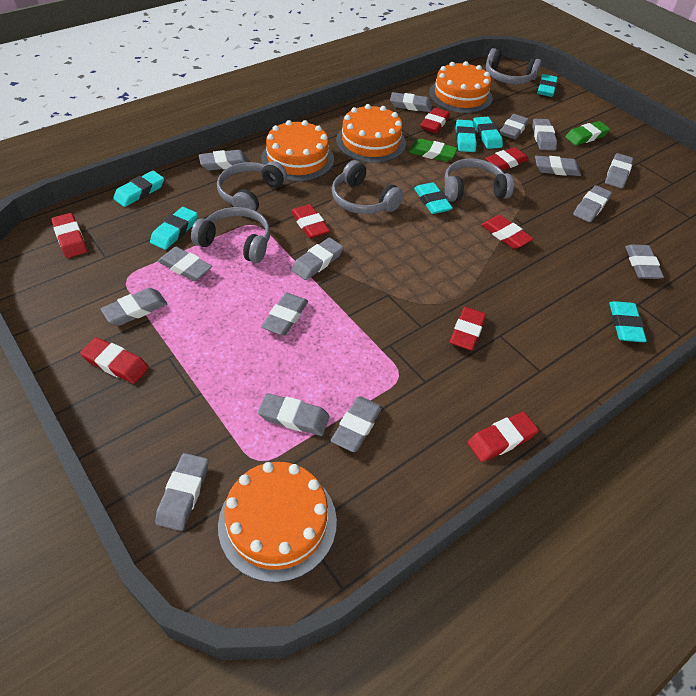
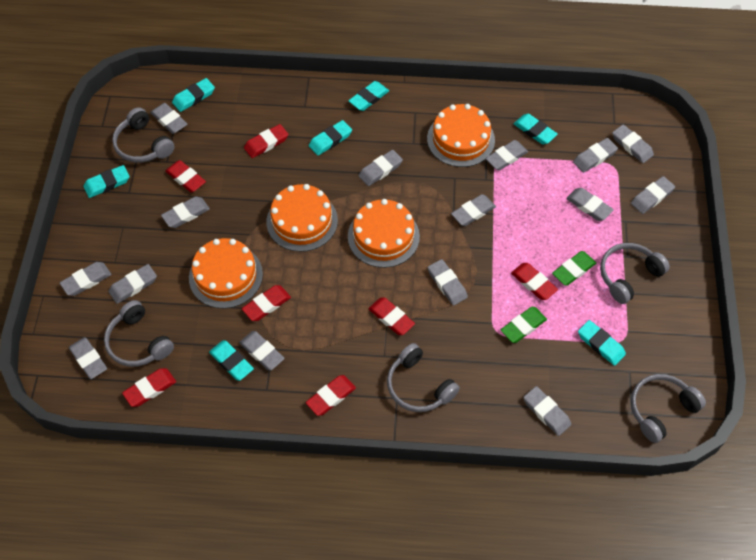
red eraser: [51,213,87,258] [80,337,149,384] [291,204,330,238] [420,108,450,133] [450,307,486,351] [467,412,539,462] [481,215,533,249] [485,147,528,170] = 8 -> [122,368,176,407] [165,160,206,193] [242,285,291,321] [244,124,288,158] [306,375,356,416] [368,297,415,335] [511,263,558,300] = 7

